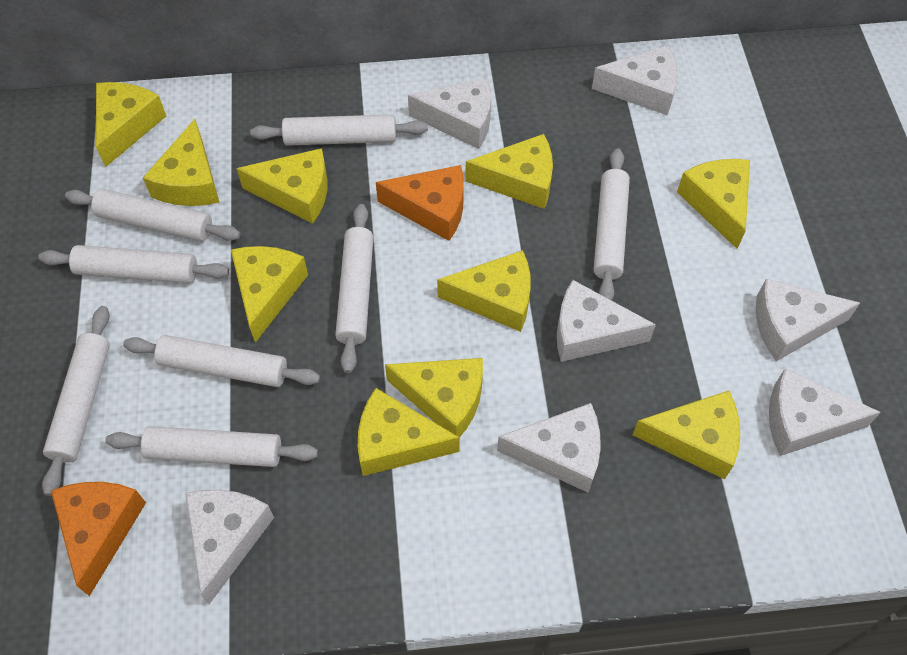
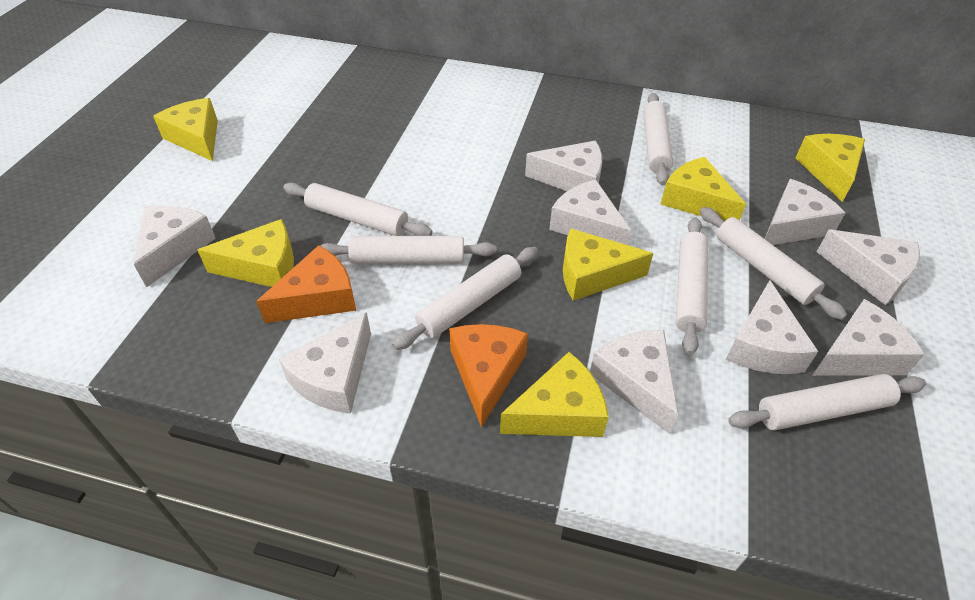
white cheese: [185,490,274,604] [408,77,491,149] [497,403,601,493] [557,280,656,362] [592,45,678,115] [756,279,860,361] [769,368,881,456] = 7 -> [134,205,216,287] [279,312,371,414] [525,141,602,191] [549,179,632,245] [590,330,678,434] [726,280,818,374] [765,179,845,245] [812,299,925,376] [817,230,920,305] = 9
white rolling pin: [38,245,229,284] [42,306,110,496] [65,189,241,241] [106,426,318,467] [123,335,320,387] [250,114,428,146] [335,204,374,373] [594,148,630,301] = 8 -> [283,183,432,236] [320,236,497,264] [393,247,538,350] [643,93,673,185] [676,217,708,355] [700,207,847,320] [728,374,926,431] = 7
yellow cheese: [96,82,166,167] [143,119,219,206] [231,246,308,343] [236,148,328,224] [358,388,460,476] [385,358,483,437] [437,250,531,332] [465,134,553,209] [633,391,740,479] [677,159,750,249] = 10 -> [153,98,218,161] [198,219,294,287] [500,352,609,437] [563,229,654,301] [660,157,746,221] [796,134,865,202] = 6

